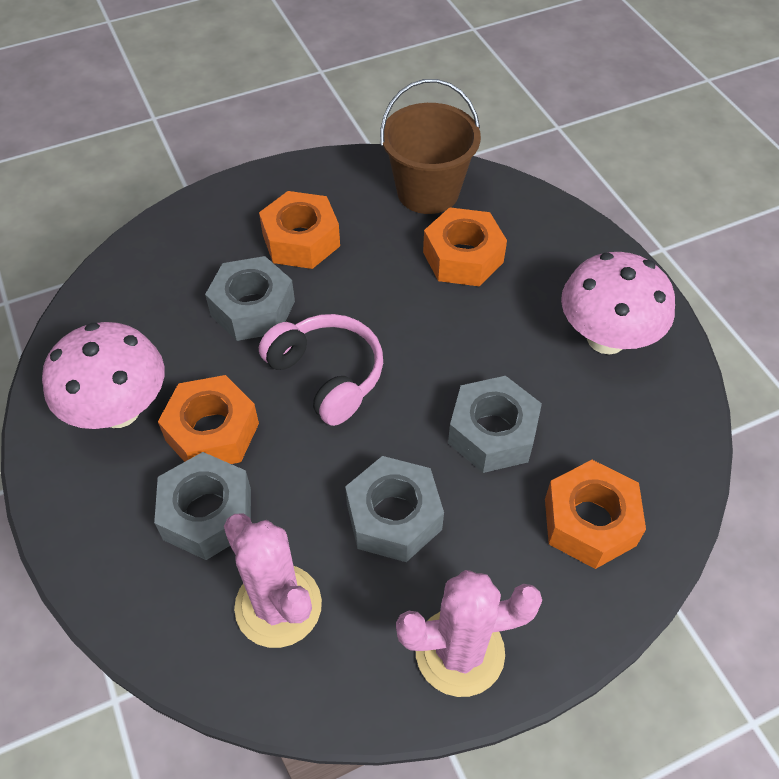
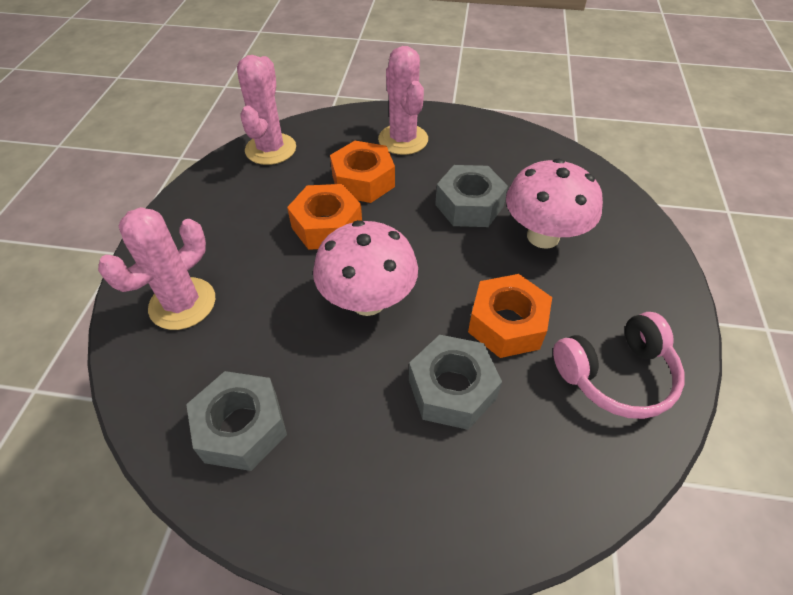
brown bucket: [380,79,481,214] = 1 -> none = 0
grey nut: [154,452,251,560] [205,256,295,341] [345,456,444,562] [448,376,542,473] = 4 -> [186,371,287,471] [409,335,502,430] [435,165,508,227] = 3
orange nut: [158,375,259,464] [259,191,340,269] [423,207,507,286] [545,460,646,569] = 4 -> [287,184,362,250] [330,141,395,203] [468,274,552,358] = 3
pink cactus: [224,514,322,648] [396,570,542,697] = 2 -> [98,207,215,330] [237,55,296,165] [378,46,428,155] = 3

